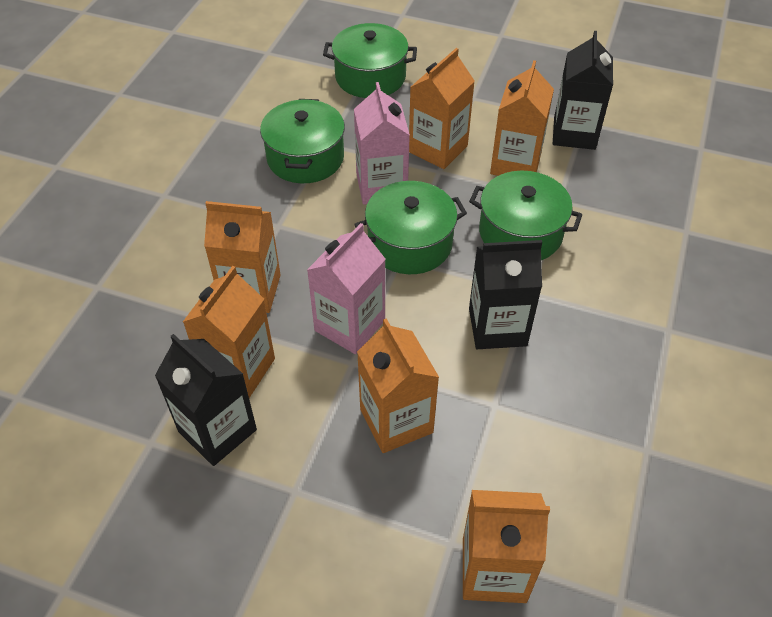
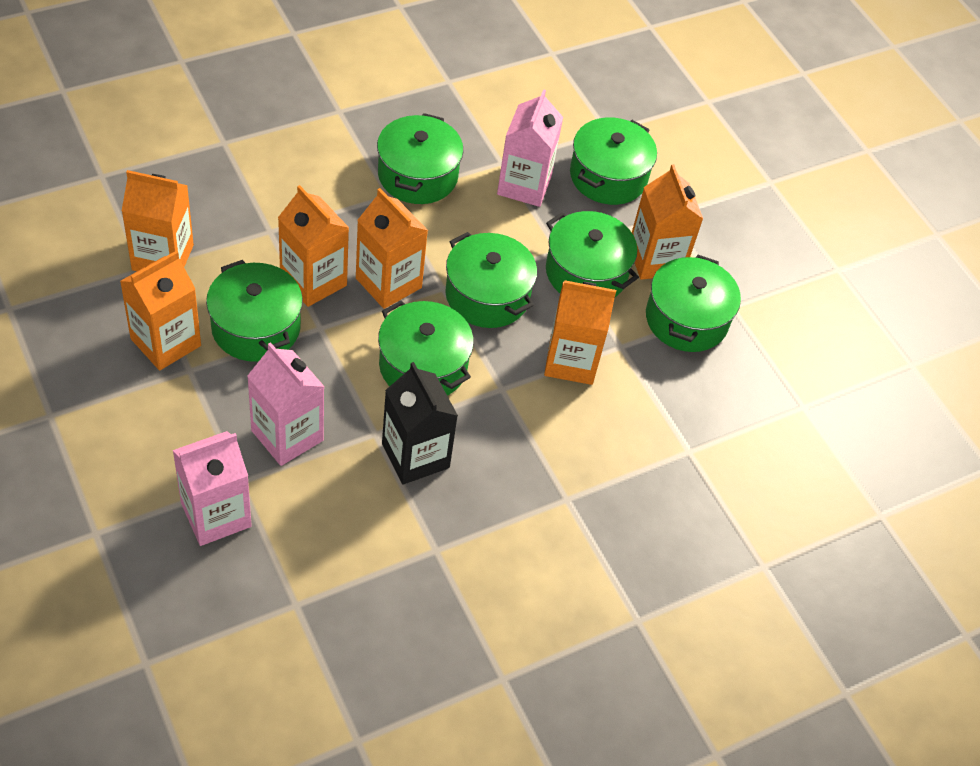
black carton: [155,334,257,466] [469,240,542,349] [553,31,613,150] = 3 -> [382,362,458,485] = 1
green pot: [260,99,345,183] [323,23,417,98] [354,181,467,274] [469,171,582,260] = 4 -> [206,260,303,362] [377,113,463,204] [378,300,474,396] [445,232,537,328] [546,211,639,297] [570,117,657,205] [646,255,741,352] = 7
pink carton: [307,223,386,354] [354,82,410,205] = 2 -> [173,431,252,546] [247,342,325,466] [497,89,563,207] = 3

